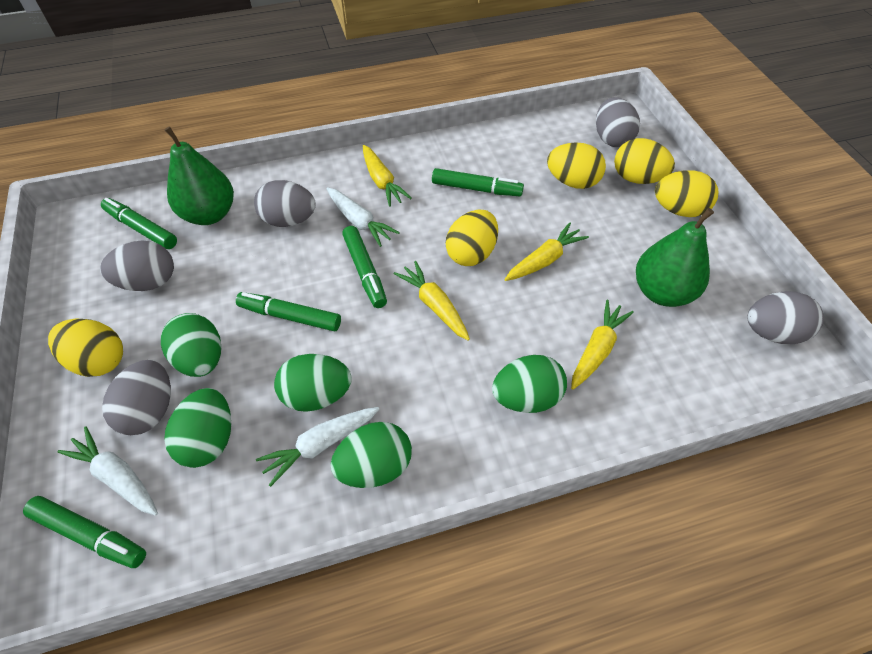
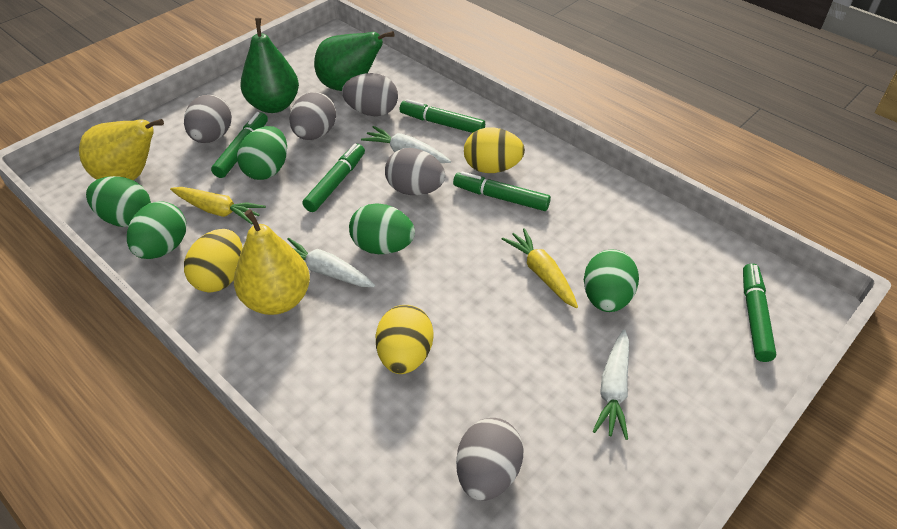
yellow carrot: [363,145,412,207] [394,261,470,341] [504,223,589,281] [571,300,634,390] = 4 -> [170,187,266,224] [502,228,578,308] = 2
yellow egg: [48,319,123,377] [446,210,498,266] [547,142,606,189] [614,138,675,184] [655,170,718,217] = 5 -> [184,229,243,292] [376,305,433,374] [464,128,525,173] = 3
yellow pear: none = 0 -> [79,119,164,181] [234,209,310,315] = 2

